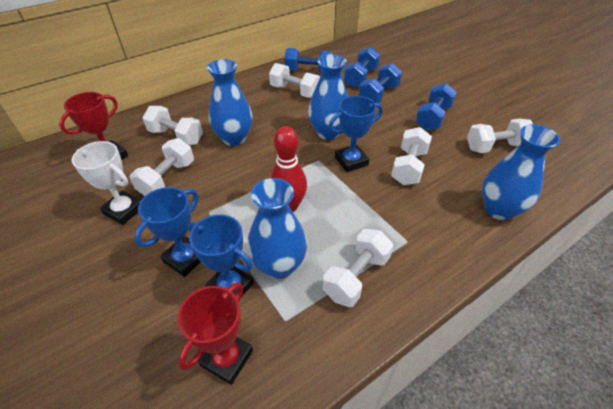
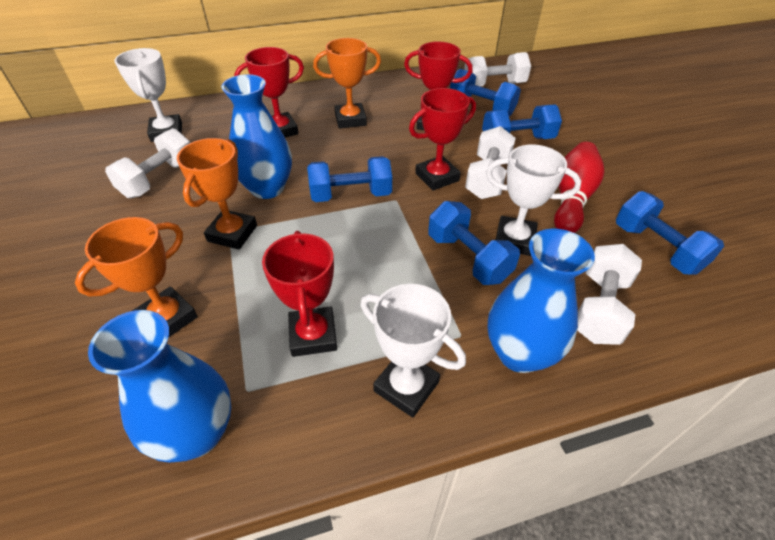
blue dumbbell: [284,48,332,73] [344,47,380,88] [359,63,402,103] [416,83,457,130] = 4 -> [307,156,392,202] [428,201,520,285] [450,69,521,116] [482,104,562,139] [616,191,724,274] = 5
blue trophy: [134,187,201,277] [188,214,254,296] [329,96,383,172] = 3 -> none = 0
blue vase: [207,59,253,146] [247,178,307,279] [308,54,348,140] [482,124,560,220] = 4 -> [88,310,231,463] [221,74,292,199] [487,229,595,373] = 3
orange trophy: none = 0 -> [75,217,198,338] [177,138,257,249] [313,38,381,129] = 3
red trophy: [59,92,128,160] [177,282,253,385] = 2 -> [234,47,304,137] [262,231,337,357] [404,41,473,130] [409,88,476,191] = 4
white dumbbell: [130,138,194,196] [143,106,203,146] [269,63,320,98] [323,229,393,307] [391,127,432,185] [467,119,533,153] = 6 -> [105,128,190,198] [464,52,531,87] [465,126,516,199] [577,244,642,345] = 4
white trophy: [72,141,141,225] = 1 -> [115,48,182,142] [360,284,466,418] [486,144,581,256] = 3

